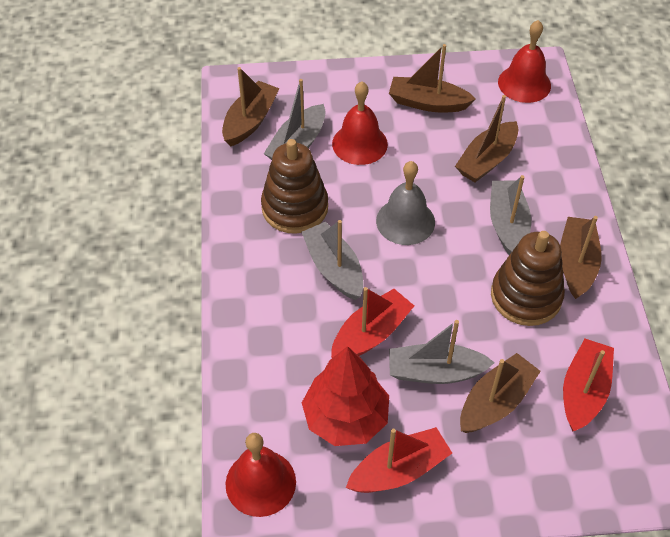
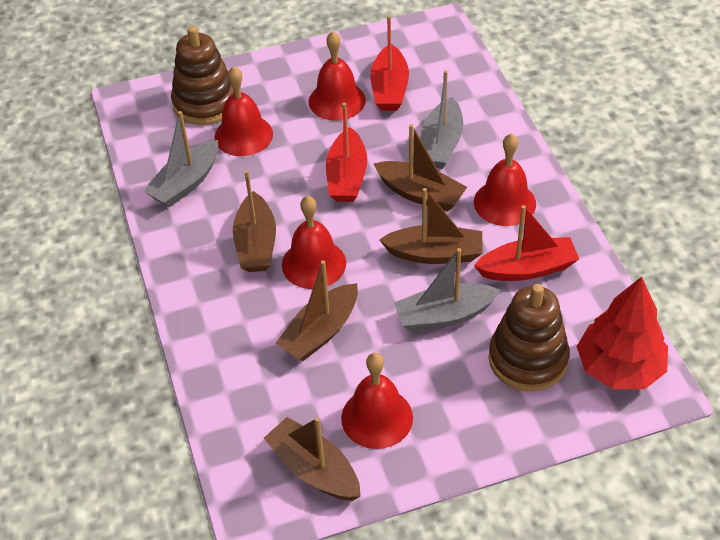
grey bell: [376,161,435,245] = 1 -> none = 0
grey boat: [264,79,326,160] [301,220,364,300] [389,320,495,384] [490,175,531,255] = 4 -> [144,111,218,207] [394,248,500,331] [421,70,463,169] = 3
red bell: [226,433,296,517] [332,81,388,165] [498,20,551,103] = 3 -> [215,66,273,156] [282,196,346,289] [309,31,366,121] [341,353,413,449] [474,133,536,226] = 5

